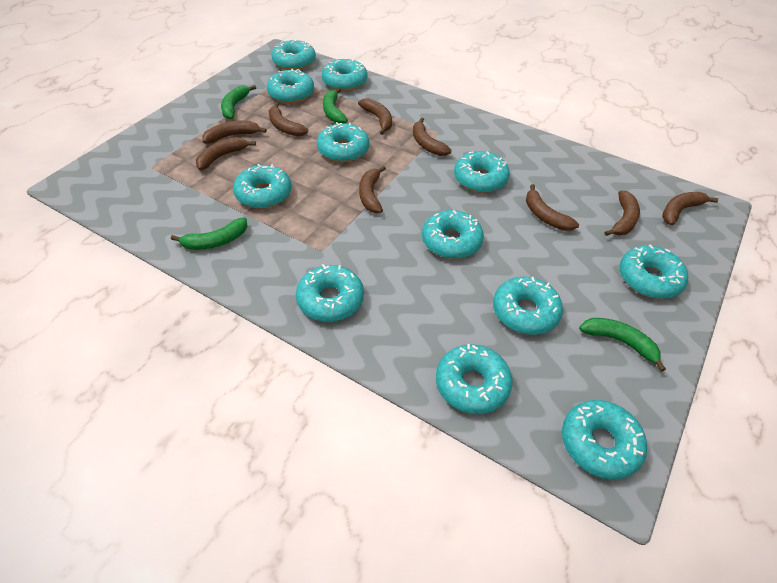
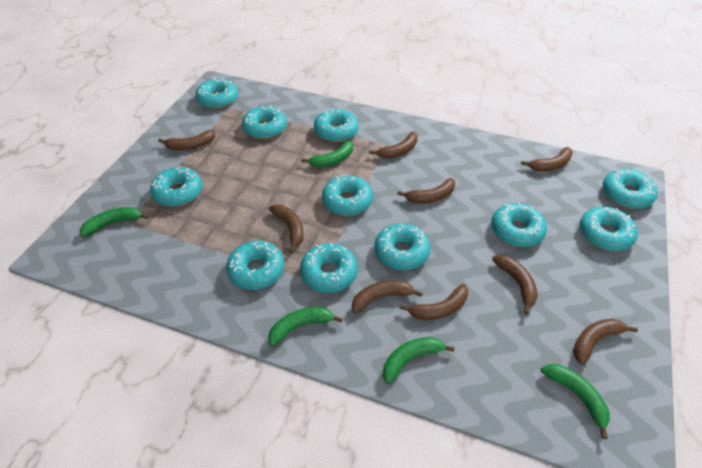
green banana: [171,217,247,250] [221,85,256,119] [323,88,348,123] [579,318,666,372] = 4 -> [80,207,149,237] [268,307,343,346] [301,141,353,167] [383,337,455,384] [541,364,610,439] = 5
turquoise donut: [233,164,292,209] [267,69,314,103] [271,39,316,70] [296,264,364,322] [317,122,369,162] [322,58,367,91] [422,210,484,259] [436,344,513,414] [454,151,510,193] [493,277,563,335] [562,400,647,480] [619,244,688,299] = 12 -> [150,167,202,207] [196,78,238,109] [226,241,285,290] [242,106,287,139] [300,243,358,293] [314,108,359,142] [322,174,373,216] [374,223,431,270] [491,202,547,247] [579,207,638,251] [603,169,658,209] = 11

